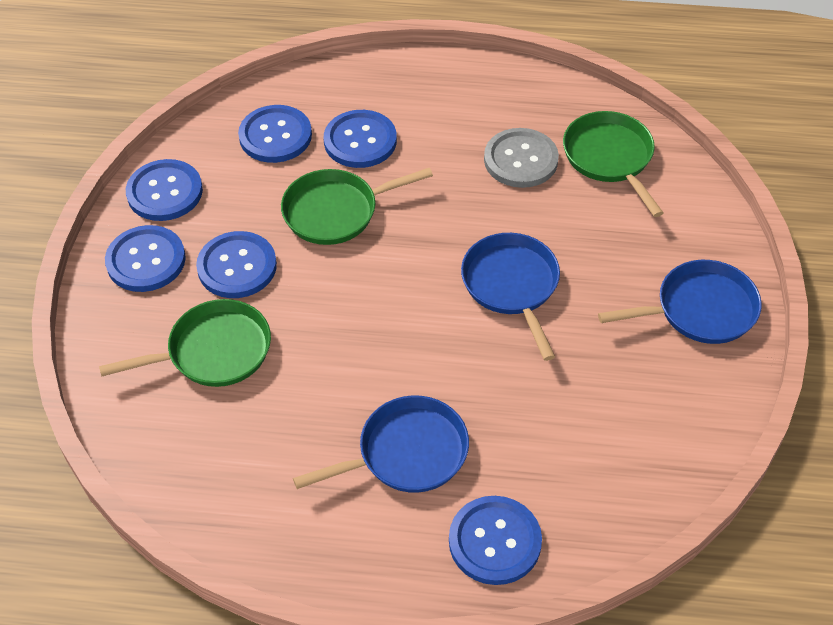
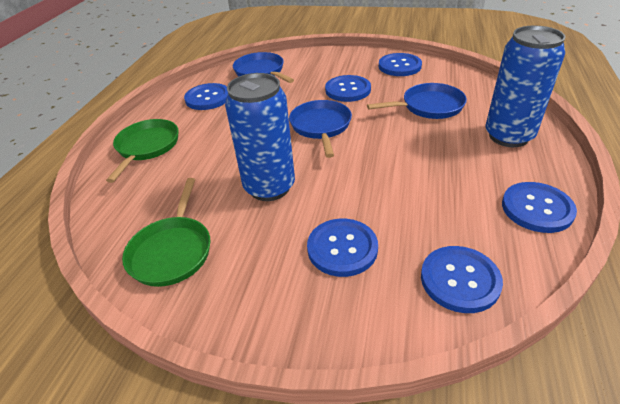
blue can: none = 0 -> [225,73,295,201] [486,26,565,147] = 2
green pan: [99,299,271,387] [281,168,433,245] [563,111,664,217] = 3 -> [106,119,179,183] [122,178,210,287] = 2
grey button: [484,128,559,188] = 1 -> none = 0

